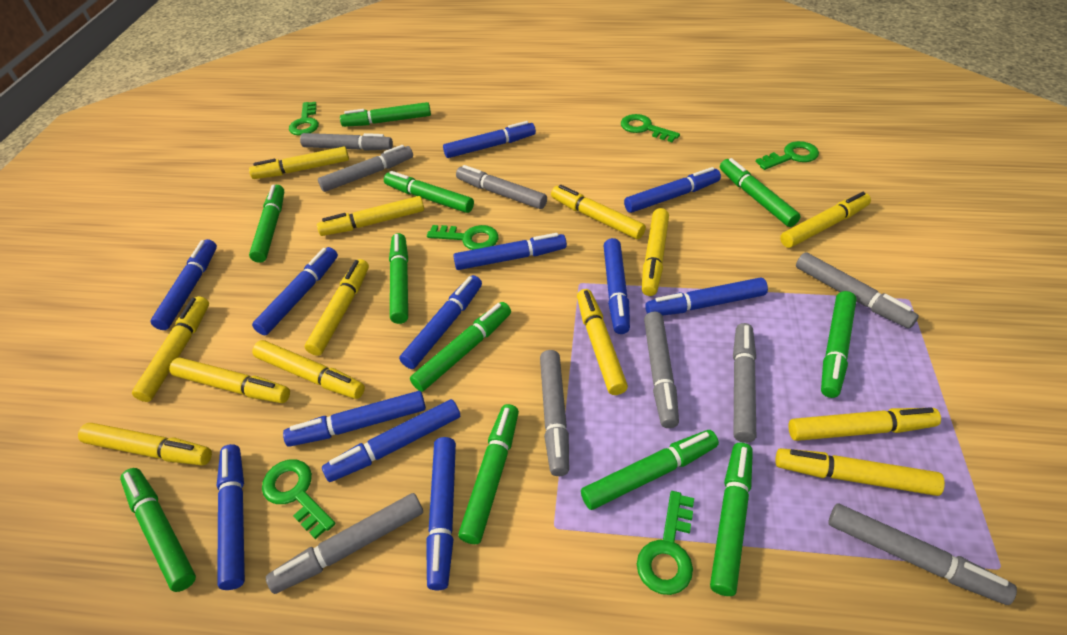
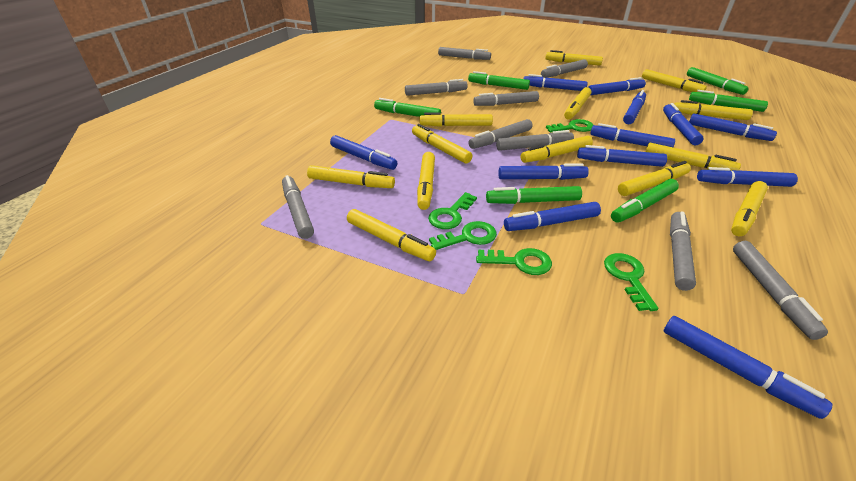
green key: [262,460,335,539] [289,102,319,136] [427,225,499,250] [621,114,680,142] [637,491,694,595] [756,141,819,170] = 6 -> [428,192,477,229] [429,221,497,250] [476,248,552,275] [546,119,593,132] [604,253,659,311] = 5
green marker: [120,468,196,592] [249,185,284,263] [340,102,431,127] [384,171,474,213] [389,233,408,324] [410,302,511,392] [458,404,519,544] [581,430,719,510] [710,443,753,596] [720,158,801,227] [821,291,857,398] = 11 -> [374,98,441,117] [468,71,530,90] [486,186,582,204] [611,179,679,223] [687,67,749,95] [689,90,768,112] = 6

